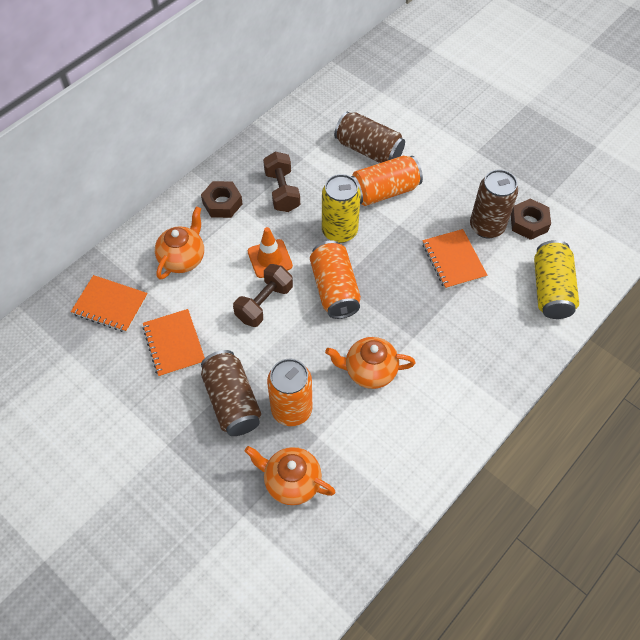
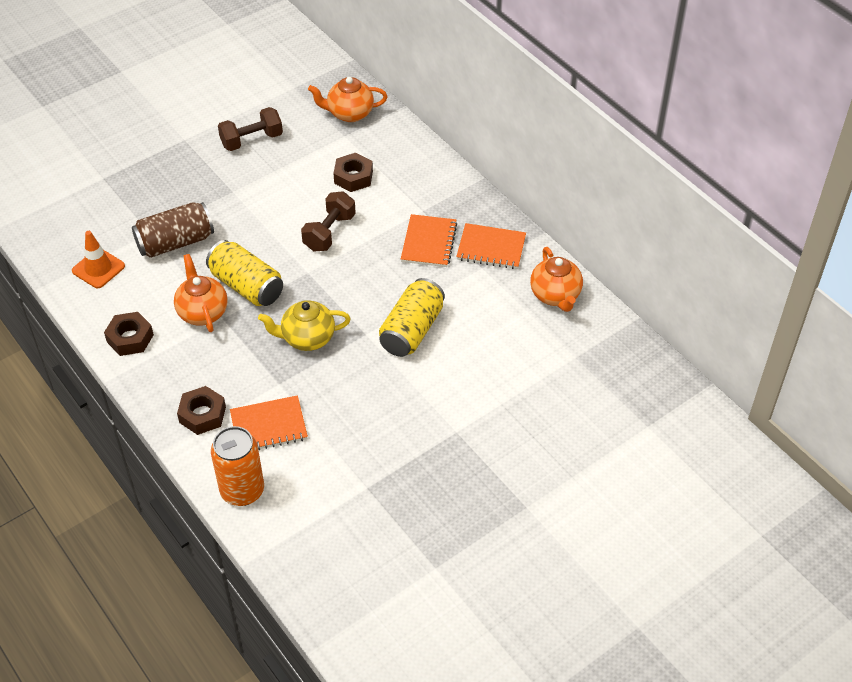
brown can: [201,350,261,436] [334,112,405,163] [470,170,518,238] = 3 -> [132,202,214,258] = 1
brown nut: [201,181,243,218] [511,198,551,240] = 2 -> [104,312,154,356] [177,386,226,435] [334,153,373,192] = 3
orange can: [267,359,312,426] [310,240,361,319] [351,156,423,206] = 3 -> [211,426,264,506] = 1
yellow teapot: none = 0 -> [258,300,351,351] = 1

